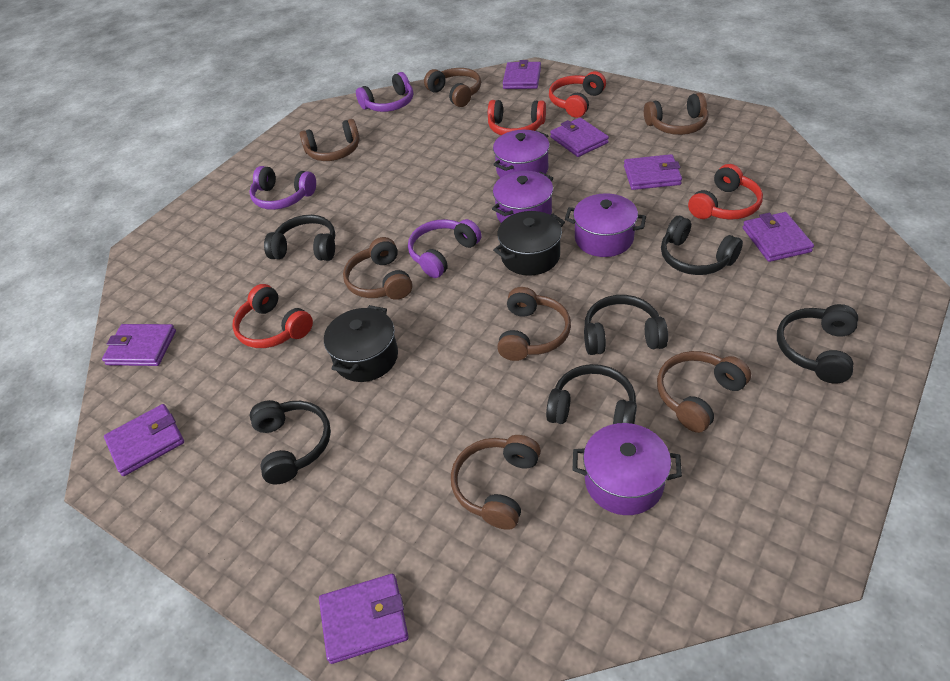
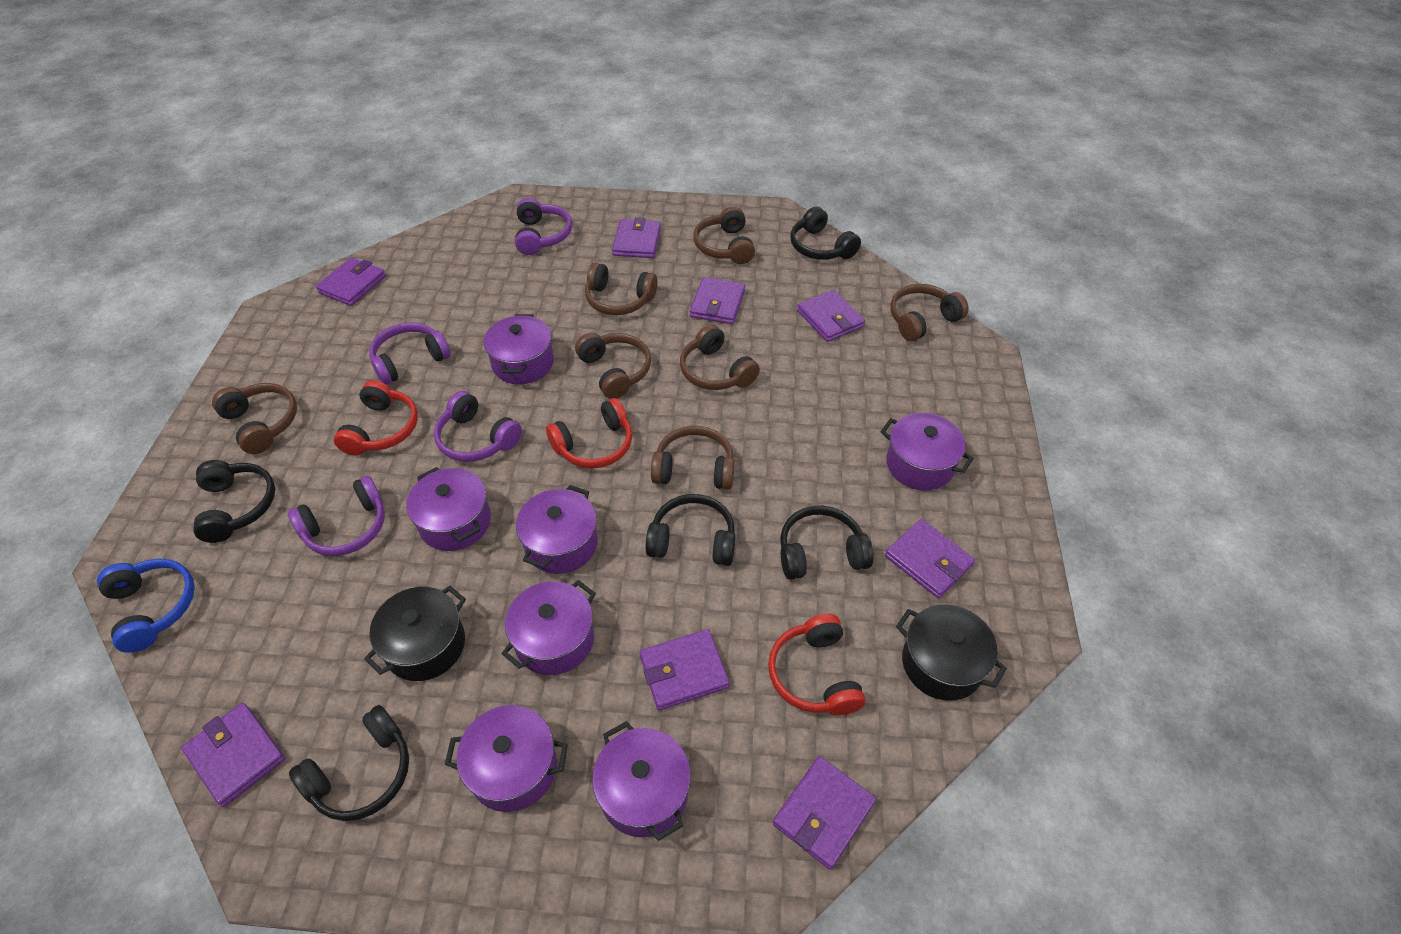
black headphones: [250,400,331,484] [264,215,335,261] [546,364,637,424] [584,295,668,355] [661,216,743,275] [777,304,858,384] = 6 -> [193,460,275,543] [289,705,409,821] [646,494,736,566] [780,506,874,580] [790,207,861,260] = 5
blue headphones: none = 0 -> [97,559,195,653] = 1
purple headphones: [249,166,316,210] [356,72,413,112] [408,219,482,278] = 3 -> [288,476,385,556] [369,322,451,385] [434,391,522,462] [515,198,572,255] = 4
purple pot: [492,171,553,223] [493,130,550,178] [565,193,646,257] [573,423,682,515] = 4 -> [406,467,491,551] [445,705,568,812] [484,314,554,384] [502,580,596,675] [516,485,598,574] [592,721,691,841] [880,413,974,491] = 7
purple wallet: [102,324,176,366] [104,404,184,476] [319,574,409,664] [503,60,541,89] [550,118,609,157] [624,154,682,190] [743,212,814,262] = 7 -> [182,703,285,807] [316,257,386,306] [612,217,661,258] [640,629,729,710] [690,277,745,324] [773,756,876,870] [797,290,865,342] [885,519,975,598] = 8
red headphones: [232,284,313,348] [488,100,546,135] [549,71,606,118] [688,164,763,220] = 4 -> [334,380,418,456] [546,398,632,468] [768,614,865,716] = 3

